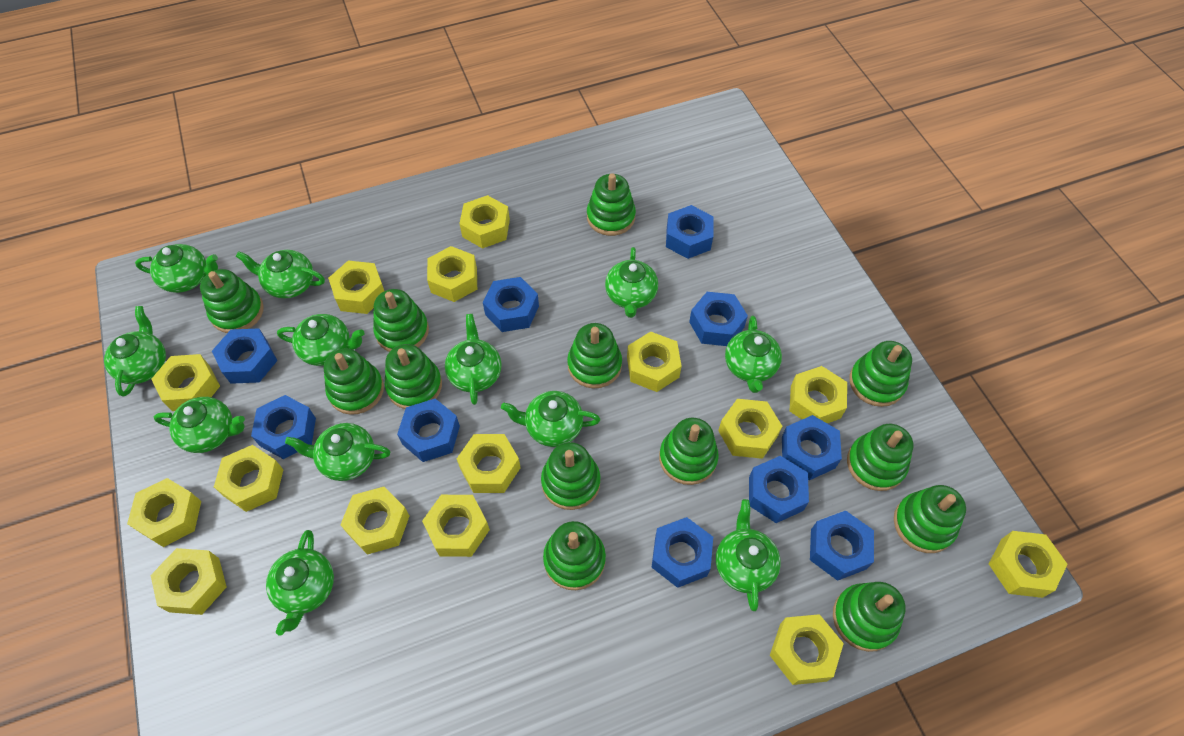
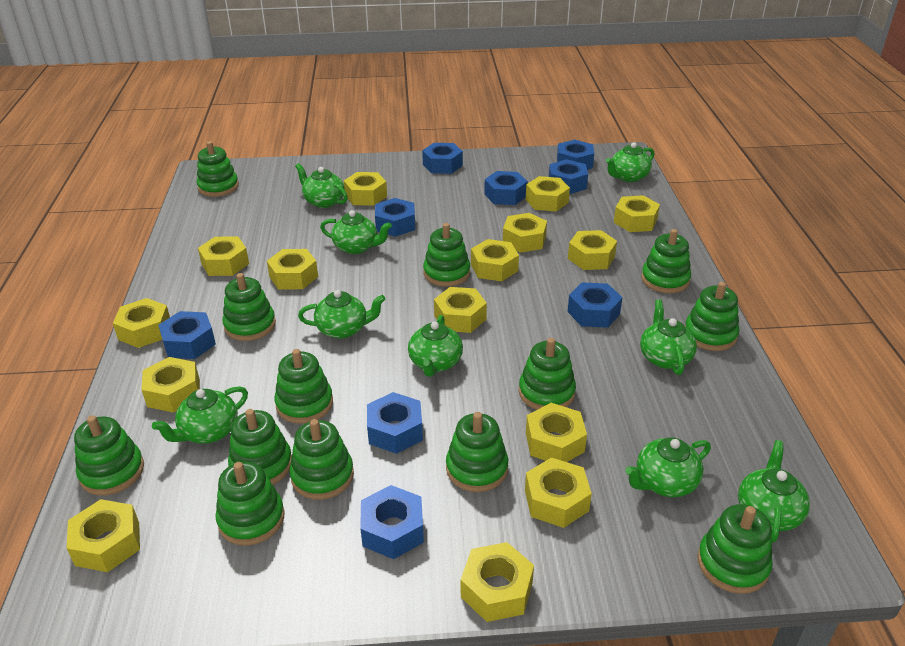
blue nut: [212,328,277,384] [251,395,316,459] [397,399,460,462] [483,277,539,332] [652,517,713,588] [666,205,714,259] [689,292,748,346] [749,456,809,523] [782,415,842,480] [810,510,874,581] = 10 -> [158,311,216,359] [360,485,424,559] [367,392,423,454] [375,198,415,237] [422,143,463,174] [484,171,528,205] [549,159,588,194] [557,140,594,170] [568,282,623,328] = 9
green teapot: [104,306,166,397] [135,244,218,293] [154,397,245,453] [235,250,325,299] [266,530,334,635] [277,314,365,366] [285,423,390,481] [445,314,502,405] [501,391,600,447] [605,247,658,318] [716,499,781,611] [725,316,782,393] = 12 -> [152,386,248,444] [295,163,348,208] [298,290,385,339] [320,210,392,254] [408,315,463,377] [606,142,655,182] [625,438,711,497] [640,299,697,375] [738,440,810,542] = 9

